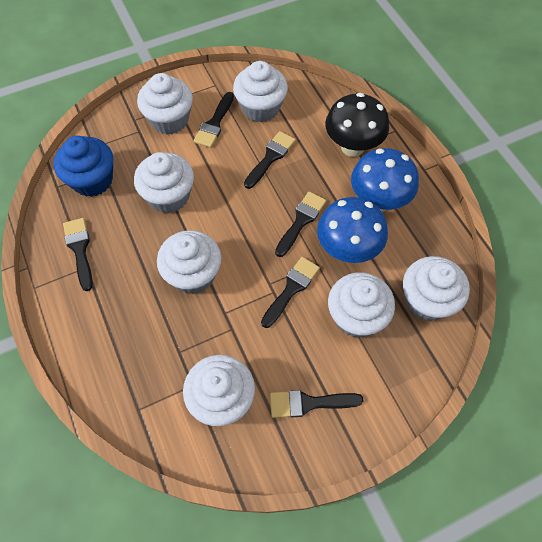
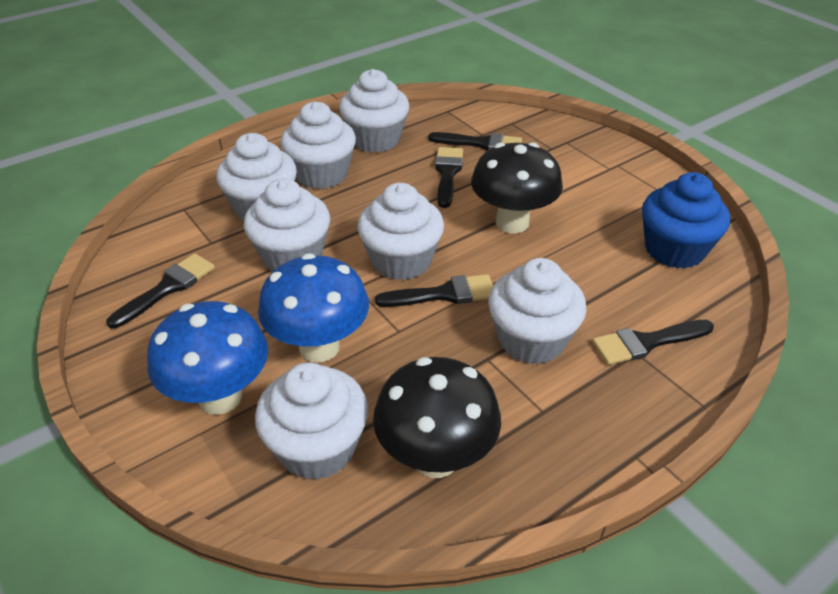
black brush: [63,218,93,291] [193,92,234,148] [244,131,296,189] [261,257,320,328] [270,390,364,418] [275,192,326,257] = 6 -> [106,253,215,329] [375,274,493,307] [428,132,522,151] [435,147,463,208] [592,320,714,365] = 5
black mushroom: [325,93,389,157] = 1 -> [373,357,501,478] [471,142,563,234] = 2

